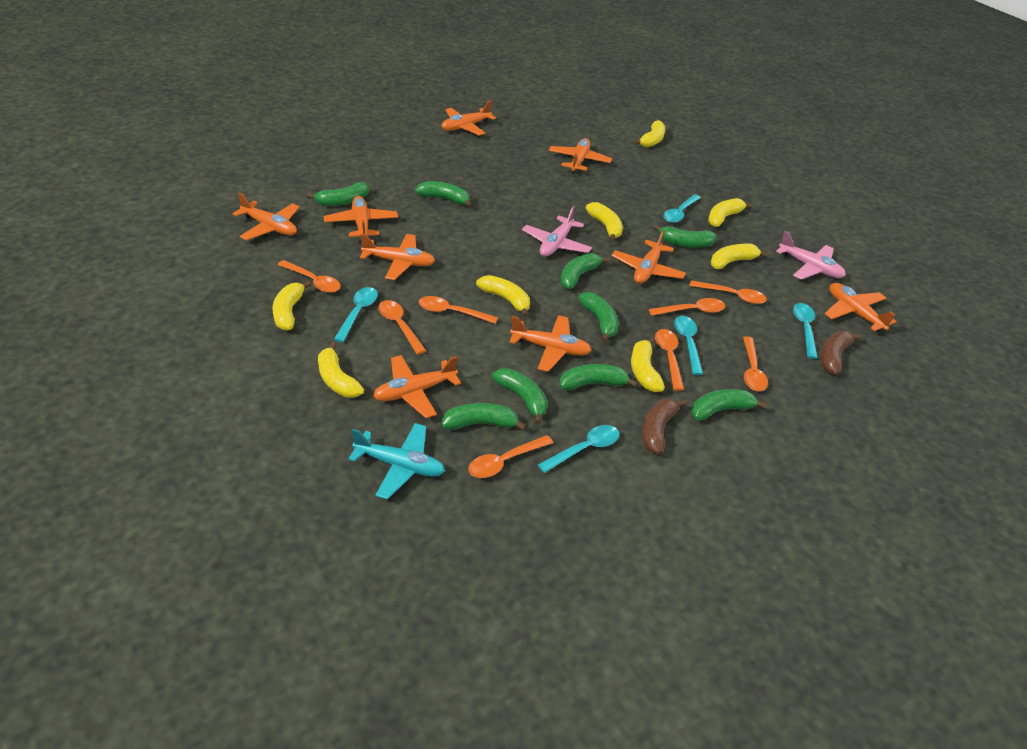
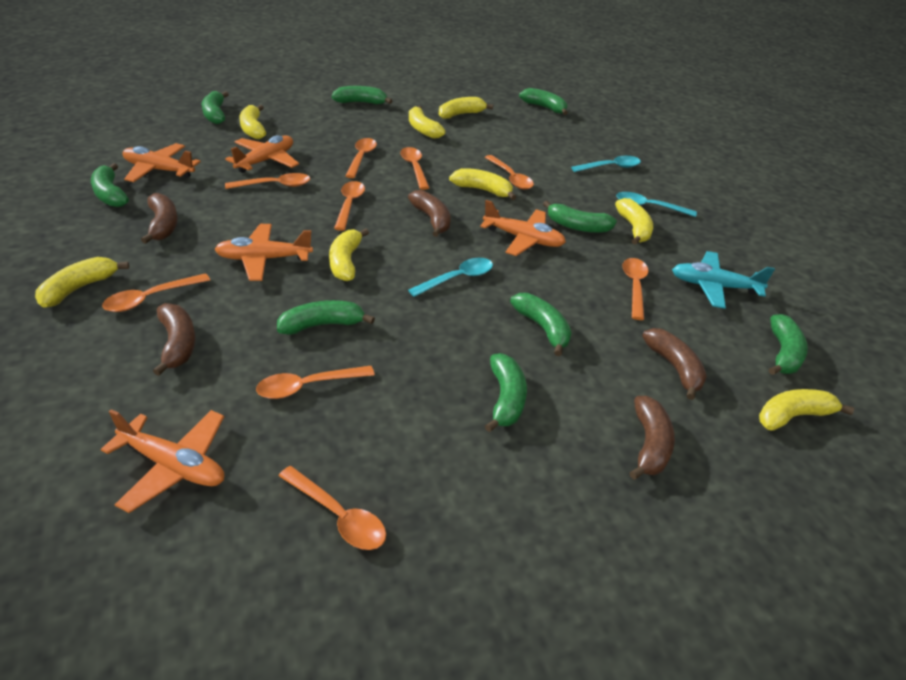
brown banana: [642,399,687,455] [820,331,862,375] = 2 -> [141,193,178,244] [153,303,196,376] [408,190,451,237] [629,396,675,480] [642,328,707,400] = 5
orange plane: [232,192,299,240] [324,196,398,237] [360,234,435,280] [373,355,461,418] [441,100,496,136] [509,315,592,372] [549,138,612,174] [612,230,686,284] [825,283,897,332] = 9 -> [101,409,224,513] [122,143,201,182] [214,224,313,281] [225,135,299,173] [480,200,566,256] = 5
orange spoon: [277,260,341,293] [378,300,426,355] [418,296,498,324] [468,435,553,478] [649,298,725,316] [655,329,684,391] [689,280,767,304] [743,336,768,391] = 8 -> [102,273,210,312] [225,173,310,189] [256,366,375,399] [279,466,386,550] [334,181,365,231] [345,138,377,178] [400,147,429,190] [485,155,534,189] [622,258,648,320] = 9
pink plane: [522,206,592,257] [776,231,846,280] = 2 -> none = 0
turquoise spoon: [334,287,378,342] [538,425,619,473] [663,194,701,223] [674,316,703,375] [793,303,818,359] = 5 -> [408,258,493,297] [571,156,641,172] [616,192,697,217] = 3

